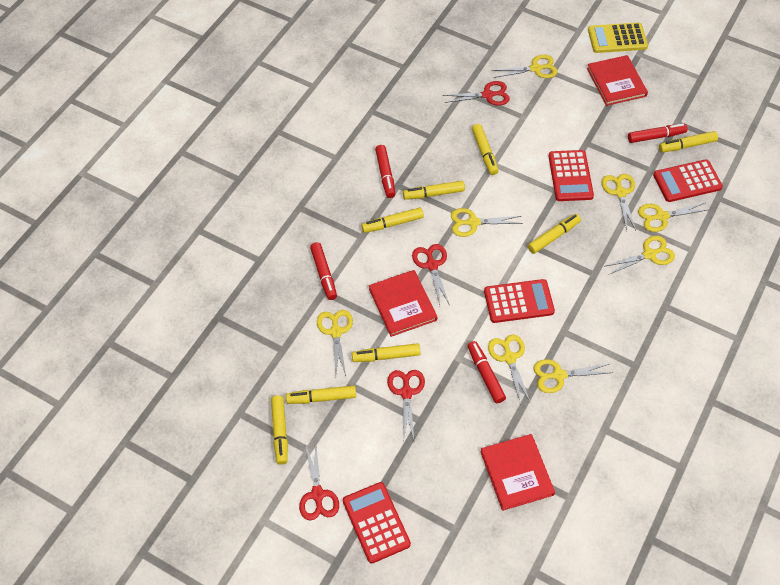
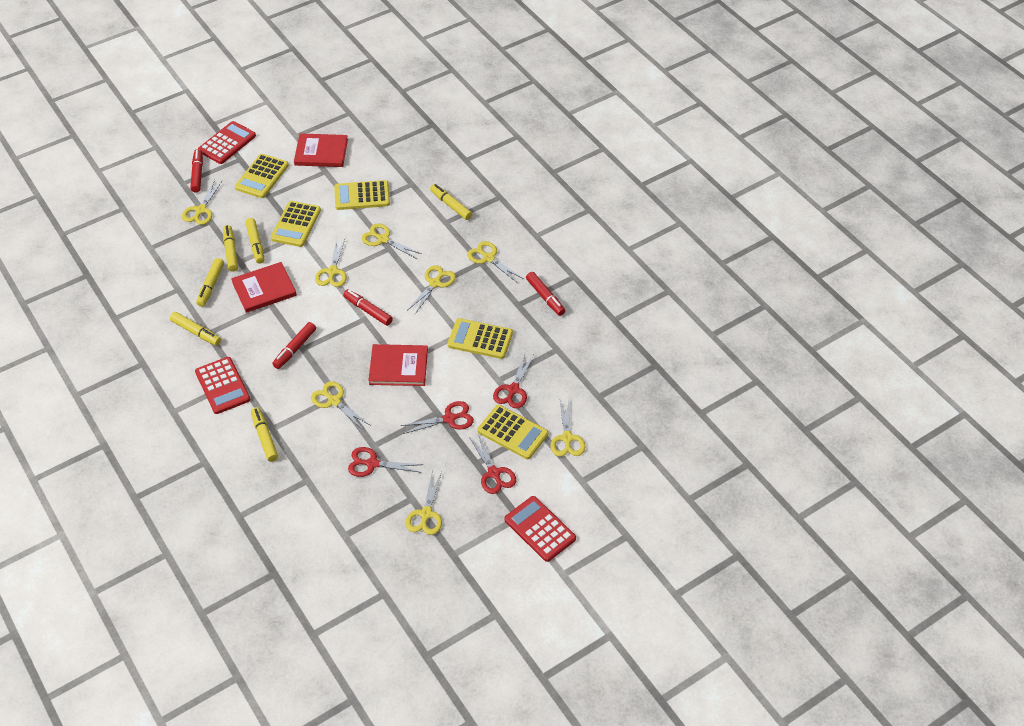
red calculator: [343,482,411,563] [484,279,555,323] [548,150,594,201] [653,160,723,202] = 4 -> [195,357,251,414] [198,121,256,164] [505,496,576,562] = 3
yellow calculator: [588,22,648,53] = 1 -> [235,154,289,198] [271,201,321,247] [334,180,390,210] [447,318,513,359] [478,405,548,459] = 5
yellow marker: [271,395,288,465] [286,385,356,404] [352,343,420,362] [361,207,424,233] [403,181,465,200] [472,124,499,175] [528,214,581,254] [659,131,718,152] = 8 -> [170,312,221,346] [196,258,224,307] [223,225,238,272] [245,218,264,264] [251,407,278,462] [430,184,472,220] = 6

